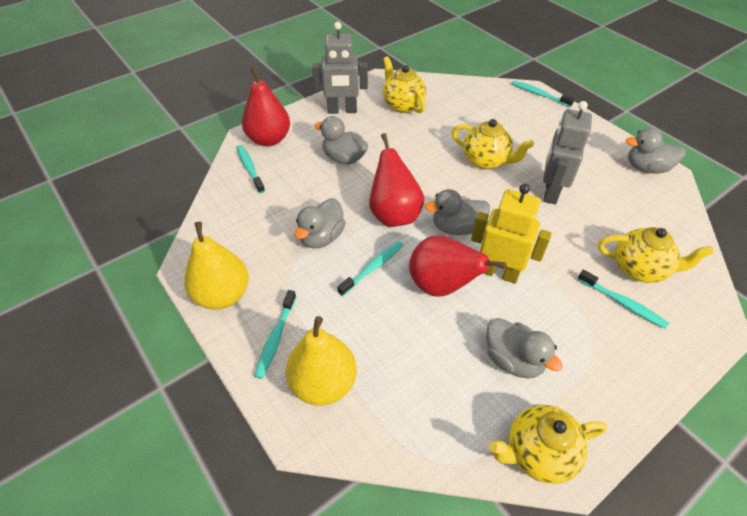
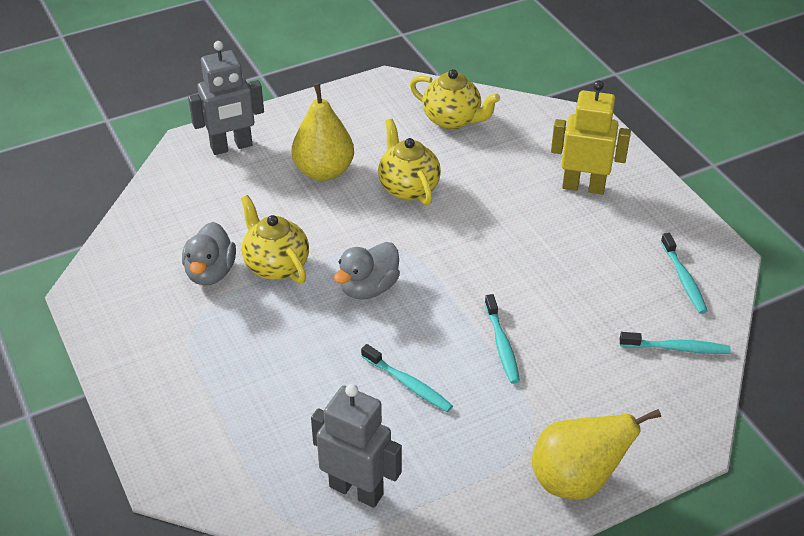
grey duck: [295,199,346,248] [314,116,369,165] [425,189,490,235] [486,318,563,379] [625,128,686,173] = 5 -> [182,222,236,286] [334,242,400,300] = 2
red pear: [242,66,290,146] [369,133,424,227] [409,235,506,297] = 3 -> none = 0
turquoise toothbrush: [236,145,265,193] [255,290,296,379] [337,241,404,296] [512,81,574,107] [577,269,669,329] = 5 -> [361,344,453,412] [485,294,520,384] [620,332,731,354] [661,233,708,314] = 4
yellow teapot: [383,56,426,113] [452,119,534,169] [489,405,607,484] [598,227,714,283] = 4 -> [241,195,309,284] [378,119,441,205] [410,69,500,130] = 3

